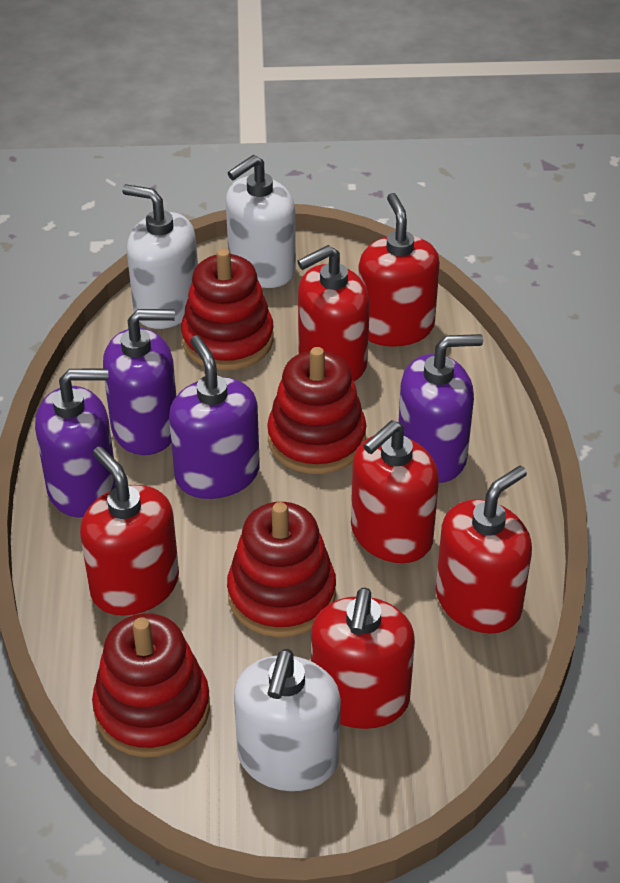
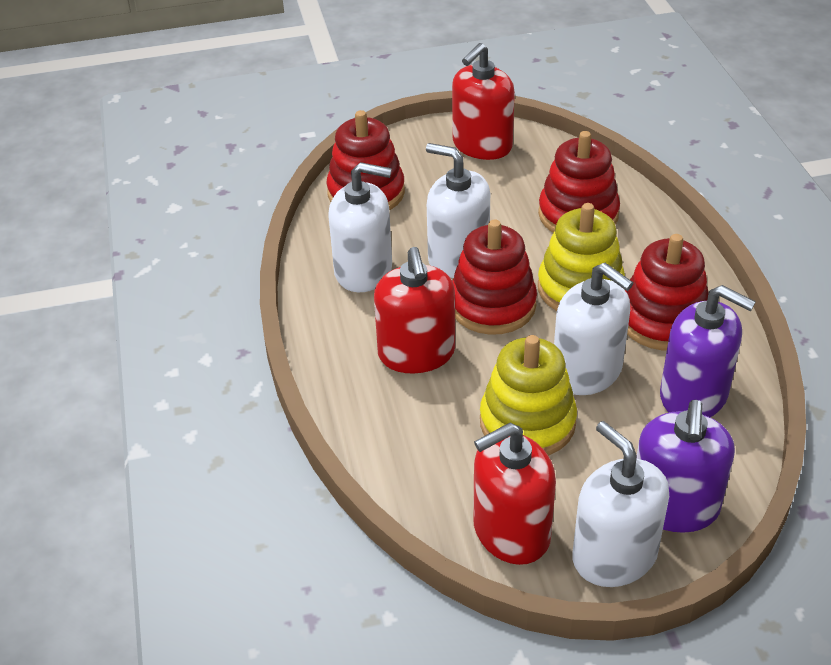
purple soap dispenser: [35,369,116,517] [103,309,176,455] [169,335,260,499] [398,334,483,483] = 4 -> [637,400,735,533] [660,285,756,417] = 2
red soap dispenser: [80,446,179,616] [297,245,370,382] [311,587,415,729] [351,420,439,563] [358,193,440,347] [436,466,532,634] = 6 -> [374,247,455,374] [452,43,515,160] [473,423,556,565] = 3
white soap dispenser: [122,184,198,329] [226,155,296,288] [234,649,341,791] = 3 -> [328,162,392,292] [426,143,490,278] [554,263,633,395] [573,421,669,587] = 4
yellow stacking toy: none = 0 -> [480,335,577,456] [538,203,625,311] = 2

